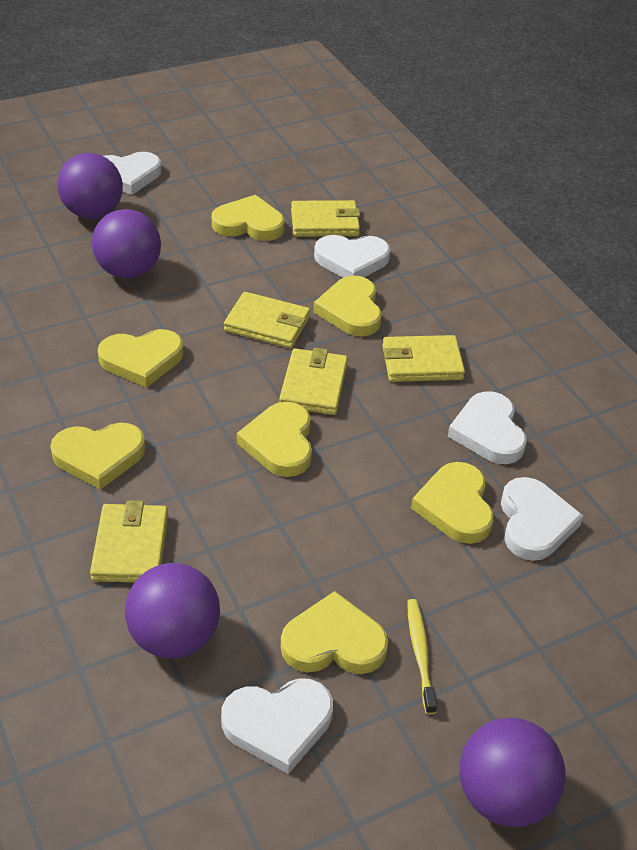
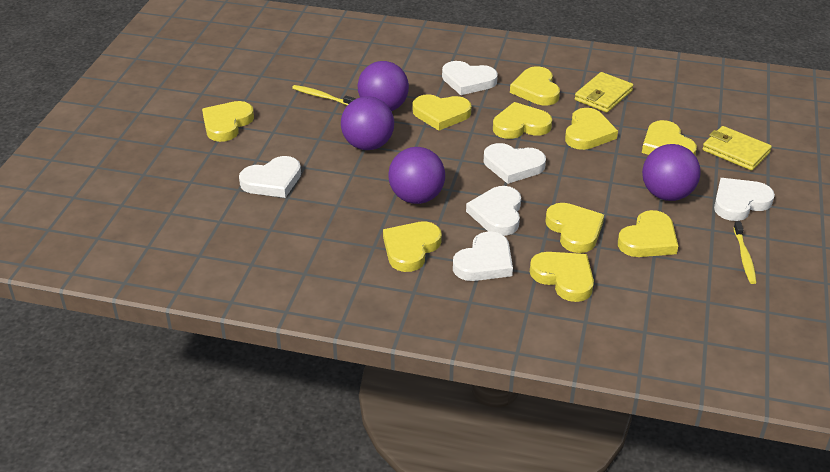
white heart: [104,152,161,195] [221,678,333,774] [314,235,390,278] [448,391,527,464] [501,477,583,561] = 5 -> [239,156,301,198] [442,61,498,95] [453,231,513,281] [466,186,521,236] [484,143,546,184] [714,178,775,221] = 6
yellow heart: [50,423,145,490] [98,329,183,388] [212,195,285,241] [237,402,312,477] [281,591,388,674] [313,276,382,337] [411,462,494,544] = 7 -> [202,101,254,142] [383,221,442,272] [413,94,471,131] [493,102,552,139] [510,66,560,105] [530,252,594,302] [545,203,604,253] [565,108,618,150] [618,210,678,257] [642,120,697,155] = 10
yellow toothbrush: [407,599,437,714] = 1 -> [292,85,356,105] [733,221,757,284] = 2
yellow wallet: [90,500,168,583] [224,292,310,348] [279,348,348,415] [291,200,360,237] [382,335,465,382] = 5 -> [574,72,633,113] [702,126,772,171] = 2

